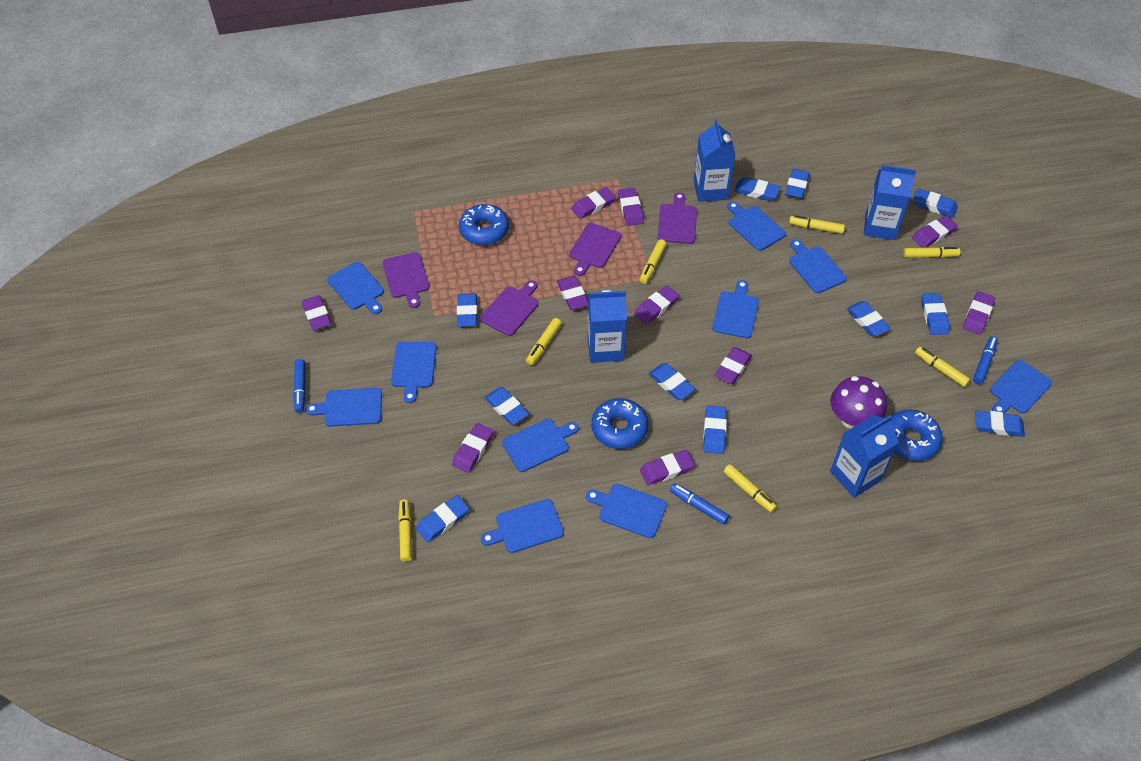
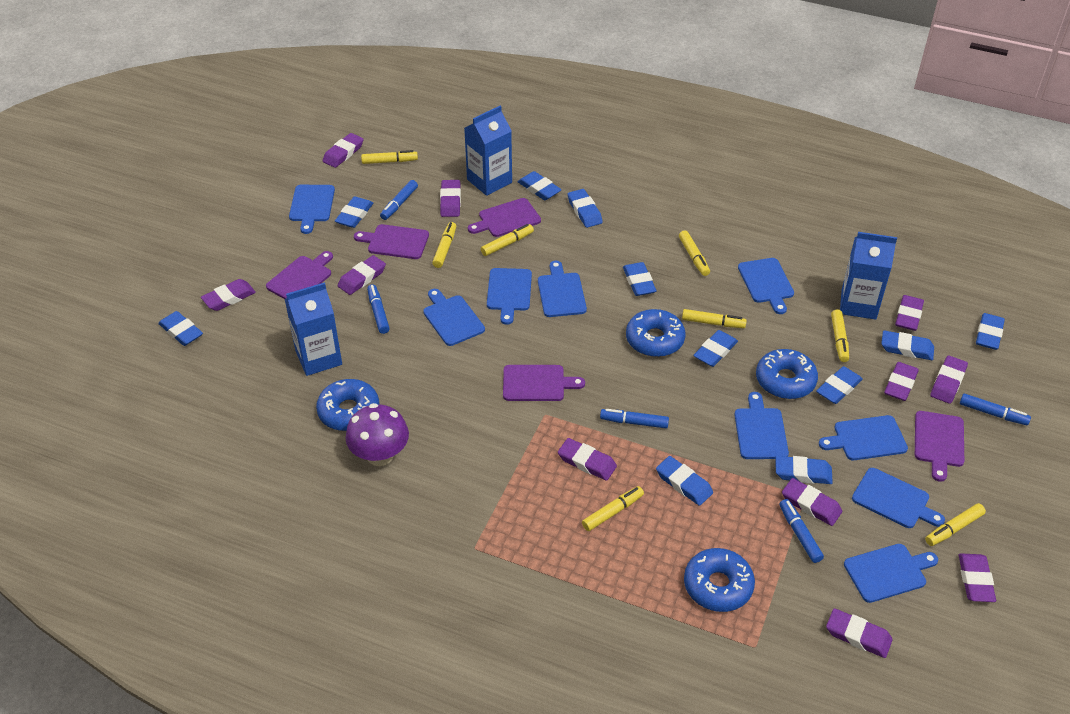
blue carton: [587,290,627,363] [694,120,736,202] [830,415,899,498] [864,165,916,240] = 4 -> [285,282,342,376] [464,105,512,196] [840,232,897,320] = 3
blue cutting board: [306,388,382,427] [327,262,384,314] [391,342,437,403] [481,499,564,553] [502,419,579,472] [586,484,667,538] [712,280,759,338] [727,202,786,251] [789,239,847,293] [990,360,1052,414] = 10 -> [289,185,335,234] [423,289,485,346] [487,268,532,325] [538,261,587,317] [735,392,789,459] [738,258,794,314] [819,415,908,460] [844,544,938,603] [852,468,945,528] = 9
blue donut: [459,204,509,245] [591,398,648,449] [890,410,943,461] = 3 -> [316,379,380,431] [626,309,685,357] [684,548,755,612] [756,349,818,399] = 4
blue marker: [293,359,305,413] [670,483,729,524] [973,336,998,385] = 3 -> [367,284,390,334] [380,180,418,220] [600,409,669,428] [779,499,824,563] [960,394,1031,425] = 5
purple cutting board: [382,252,430,308] [480,280,539,336] [569,223,621,276] [658,192,697,244] = 4 -> [266,251,333,299] [354,224,429,259] [468,198,541,237] [503,365,585,401] [915,411,964,482] = 5
purple eraser: [302,295,331,330] [452,423,493,473] [557,276,588,310] [571,187,616,219] [618,188,644,226] [634,286,679,324] [640,450,695,485] [715,347,752,384] [912,216,958,248] [963,291,995,334] = 10 -> [201,279,256,311] [323,133,363,168] [338,255,386,295] [440,180,461,217] [558,438,617,481] [782,478,842,526] [826,608,893,658] [884,362,919,401] [895,295,924,331] [930,356,968,404] [959,553,996,602] = 11
yellow marker: [398,499,412,562] [526,318,562,365] [640,239,667,284] [724,464,777,512] [789,215,845,234] [903,247,961,258] [915,347,971,387] = 7 -> [361,150,418,164] [432,222,456,268] [481,224,534,256] [582,486,644,531] [679,230,710,276] [682,309,747,328] [831,309,849,362] [925,503,986,546] = 8

